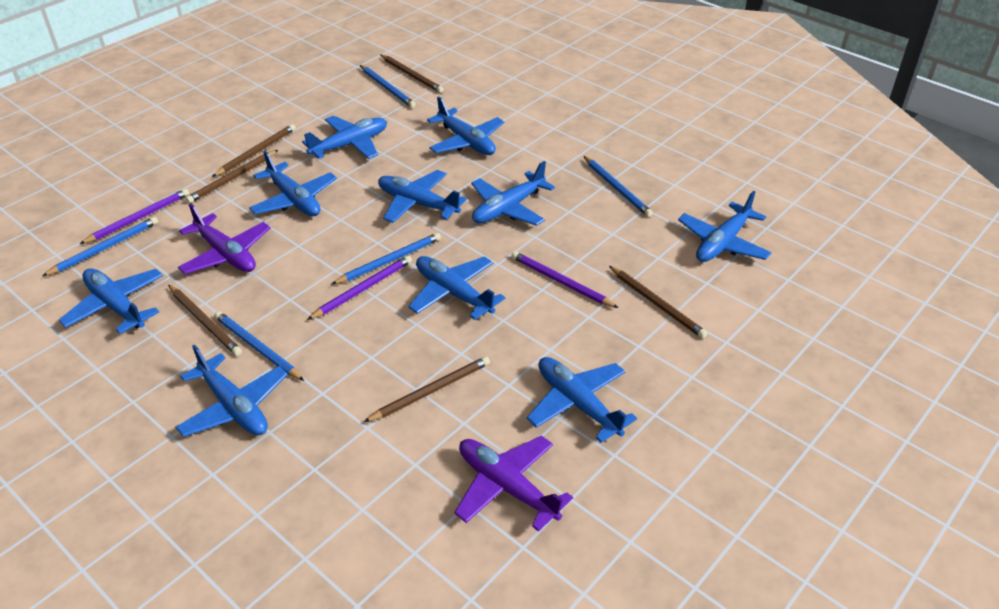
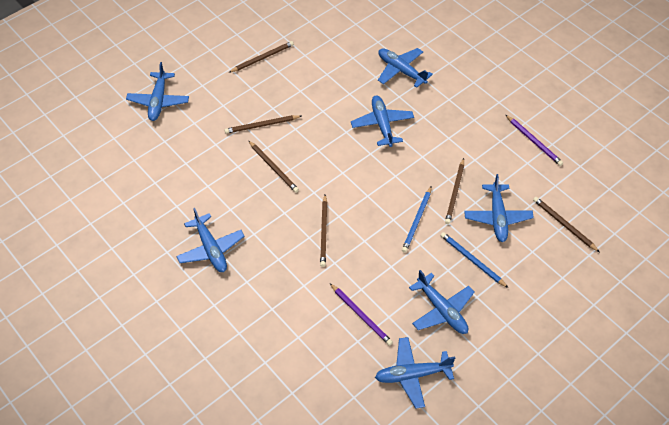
blue pencil: [42,217,158,276] [214,311,304,381] [332,233,441,284] [360,65,416,108] [584,156,653,217] = 5 -> [402,186,432,253] [440,232,508,288] = 2
blue plane: [59,269,163,334] [175,344,288,437] [249,151,337,216] [302,116,387,159] [378,170,467,223] [408,256,505,320] [427,97,504,155] [471,161,555,226] [527,357,637,443] [678,191,772,262] = 10 -> [126,62,189,121] [176,208,245,272] [351,95,414,147] [375,337,455,409] [378,48,433,88] [409,270,474,334] [464,174,534,242] = 7
purple pencil: [80,189,189,244] [307,255,412,320] [511,251,618,308] = 3 -> [330,283,393,346] [506,115,563,166] = 2
purple plane: [178,203,271,274] [454,436,573,532] = 2 -> none = 0

